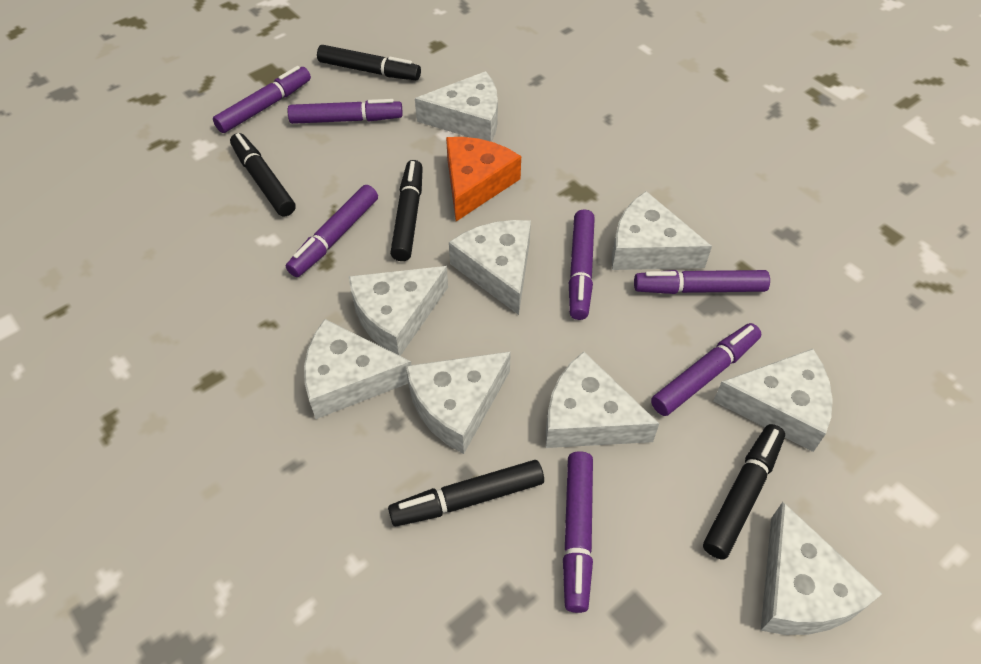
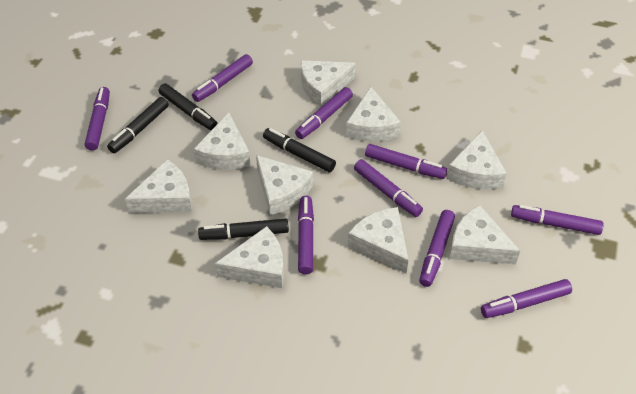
black marker: [230,133,295,216] [317,45,421,80] [388,460,544,526] [390,160,423,261] [703,424,785,559] = 5 -> [107,97,169,153] [159,84,218,130] [198,218,289,240] [263,128,336,172] = 4
orange cheese: [446,137,521,221] = 1 -> none = 0
purple marker: [213,66,311,133] [286,185,378,277] [288,99,403,124] [563,451,593,613] [569,209,595,320] [634,270,770,294] [651,323,761,416] = 7 -> [85,87,110,151] [192,54,253,102] [295,87,353,139] [298,196,314,274] [354,159,423,217] [365,144,447,179] [419,210,455,287] [481,279,572,318] [511,205,604,235] = 9

